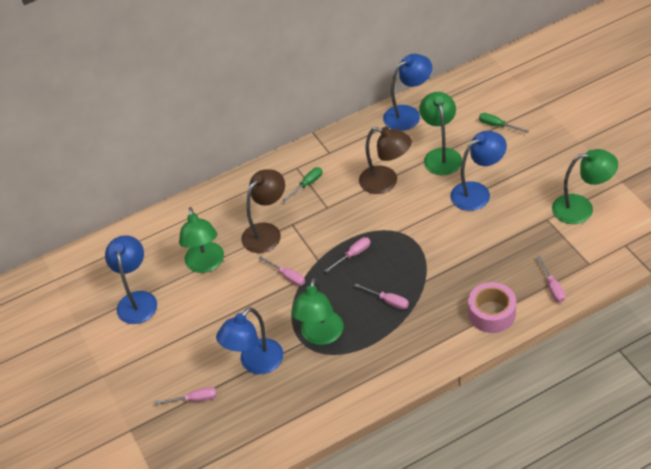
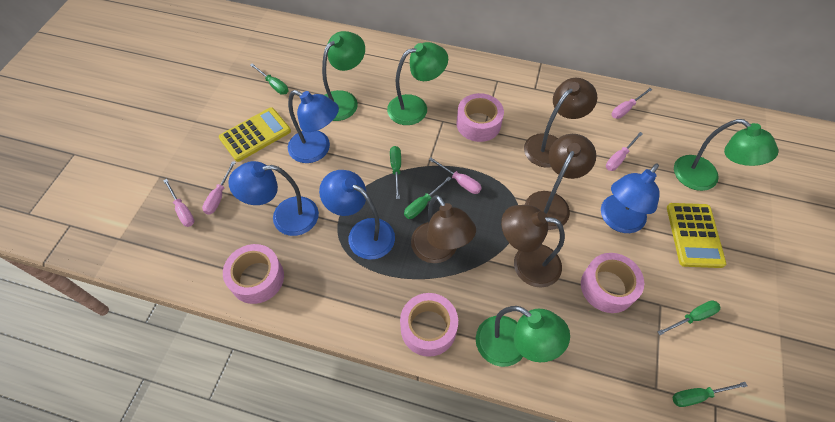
brown lamp: [241,169,285,253] [359,127,412,194] = 2 -> [411,195,476,263] [501,205,565,287] [524,78,597,168] [525,134,596,230] = 4
green screwdriver: [282,167,323,202] [479,113,529,133] = 2 -> [250,63,288,95] [390,146,401,199] [404,176,451,219] [657,300,721,335] [672,382,747,407] = 5
pink tape: [468,282,516,333] = 1 -> [223,244,284,304] [400,293,458,357] [456,93,504,142] [581,253,644,313] = 4
yellow calculator: none = 0 -> [219,107,291,162] [667,203,726,268] = 2

